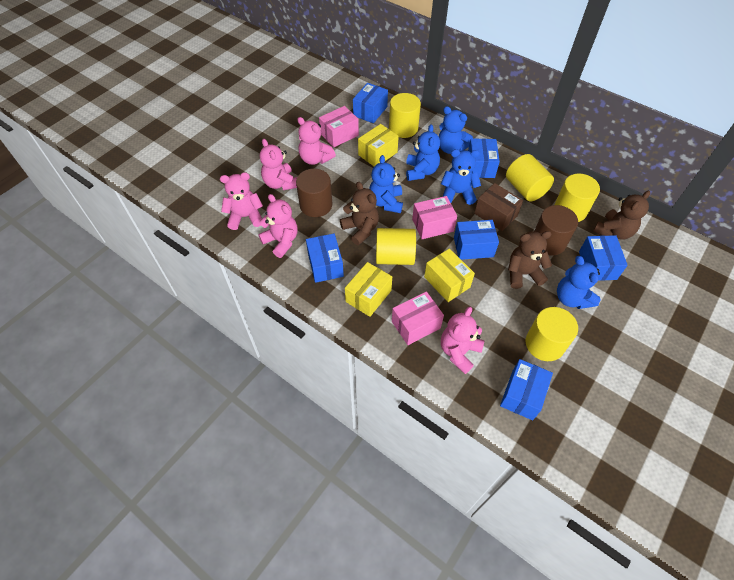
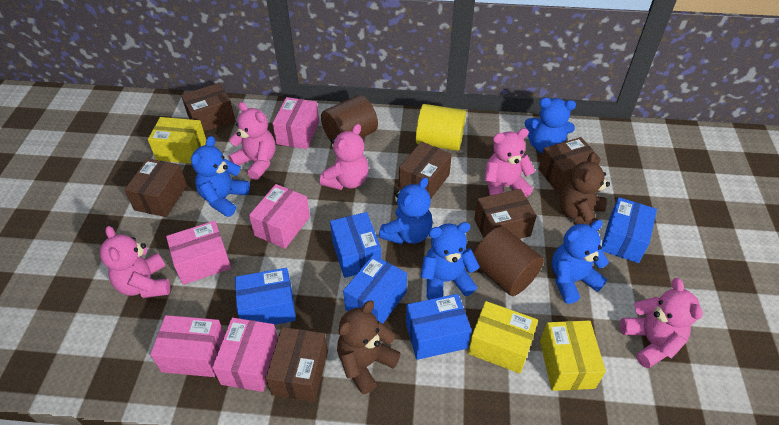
blue box: [306,234,344,283] [353,83,388,123] [454,220,499,260] [468,138,500,178] [500,359,553,420] [579,235,628,281] = 6 -> [235,268,296,325] [330,212,381,278] [343,255,407,324] [406,294,472,360] [601,197,657,263] = 5
brown box: [474,183,523,231] = 1 -> [124,158,187,217] [181,83,235,132] [266,327,328,402] [399,141,452,199] [474,189,537,239] [538,137,601,192] = 6
brown teddy bear: [340,182,379,245] [508,231,552,289] [593,191,650,239] = 3 -> [337,301,401,394] [560,152,610,232] = 2
pink box: [319,106,359,147] [392,292,444,345] [412,196,457,239] = 3 -> [150,315,225,377] [166,221,231,285] [212,318,278,392] [249,184,310,249] [272,97,319,149] = 5
yellow cylinder: [376,228,416,265] [389,93,421,138] [506,154,554,201] [526,307,578,361] [554,174,600,222] = 5 -> [416,104,466,151] = 1

